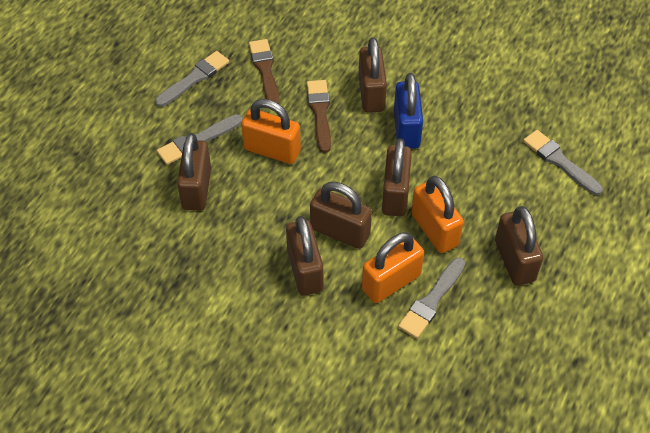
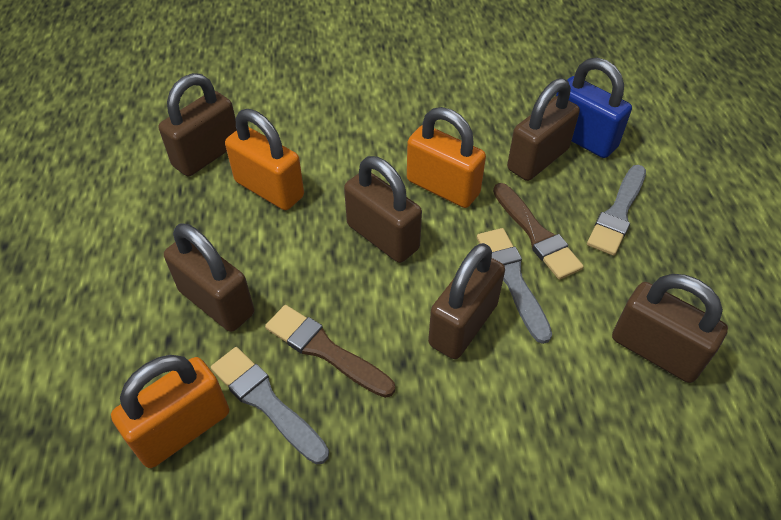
grey brush: [155,51,229,107] [157,114,243,165] [398,258,465,339] [523,130,603,195] = 4 -> [211,347,329,464] [477,228,552,344] [587,165,646,256] = 3

